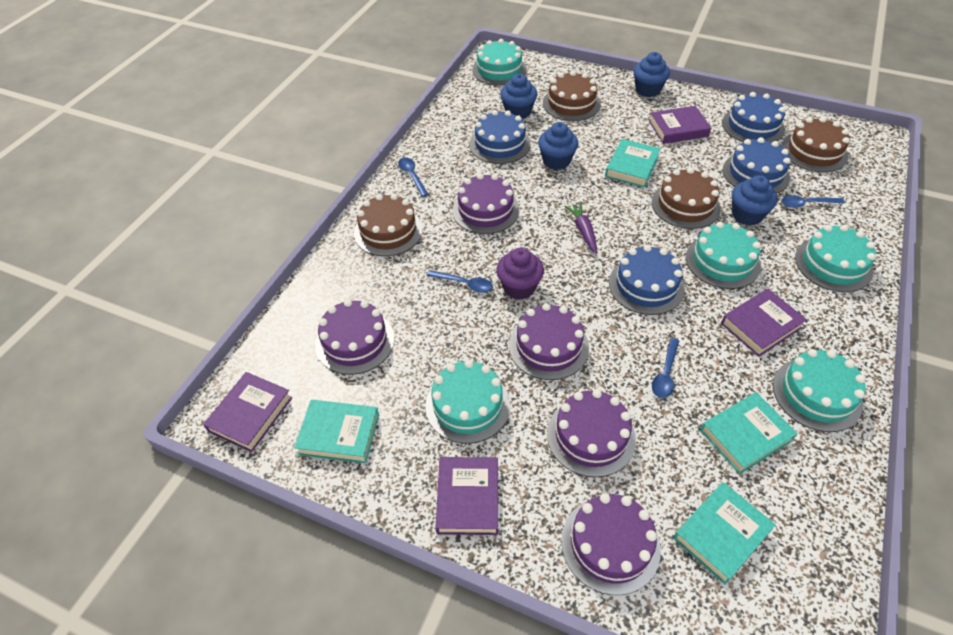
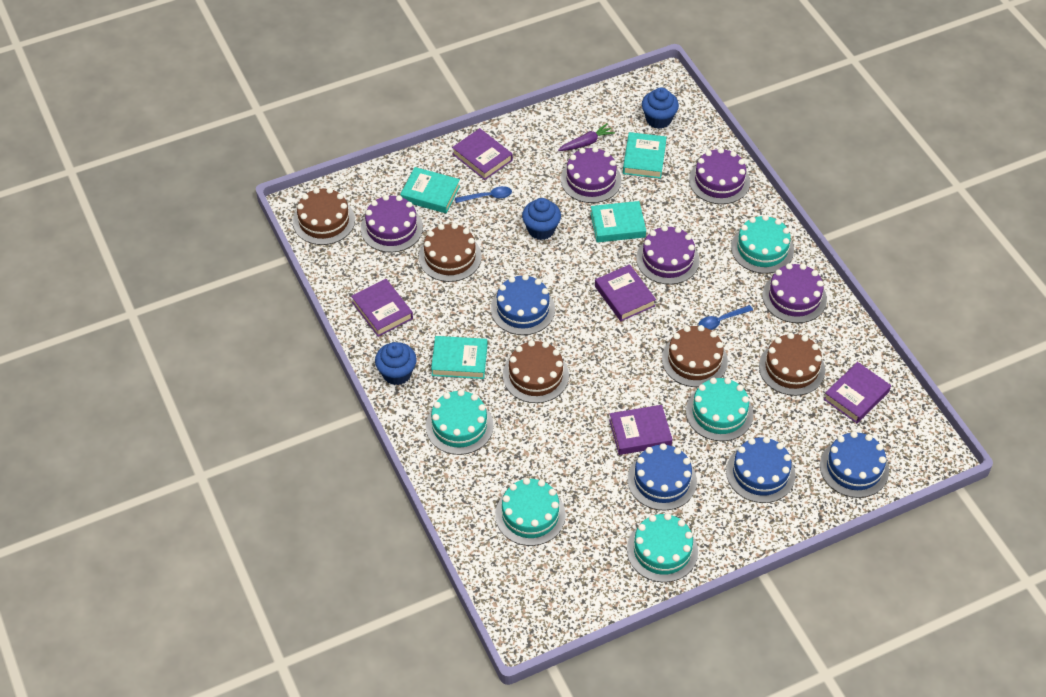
blue cupcake: [500,74,538,119] [538,122,578,170] [633,52,670,97] [732,175,777,226] = 4 -> [375,342,417,385] [522,198,561,240] [642,87,679,129] = 3
blue spoon: [398,157,429,197] [427,270,493,293] [652,338,679,398] [781,195,845,208] = 4 -> [455,186,512,203] [698,305,753,330] = 2
brown cake: [354,194,423,256] [543,71,601,121] [652,168,721,229] [782,117,850,172] = 4 -> [293,188,355,245] [419,223,482,282] [503,340,569,403] [662,325,728,387] [759,333,825,396] = 5
purple book: [203,372,292,452] [436,457,498,535] [649,106,711,144] [721,289,807,357] = 4 -> [351,279,413,337] [452,128,513,180] [595,264,656,321] [609,405,673,455] [824,362,891,423] = 5
purple cupcake: [496,248,544,300] = 1 -> none = 0

